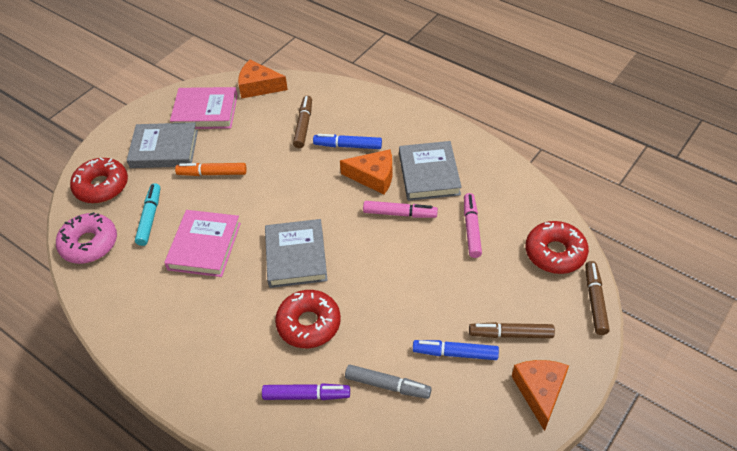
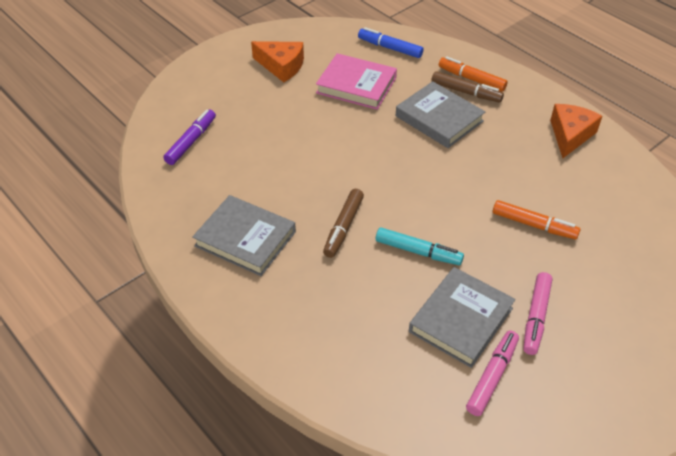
blue marker: [313,134,382,149] [413,340,499,360] = 2 -> [358,27,423,58] = 1
brown marker: [293,96,312,148] [469,322,555,338] [585,261,610,335] = 3 -> [323,189,364,258] [431,71,504,103] = 2
grey marker: [345,365,432,399] = 1 -> none = 0
orange cheese: [238,60,288,99] [340,149,393,194] [512,360,569,431] = 3 -> [251,41,304,82] [550,104,602,158] = 2
orange marker: [175,163,247,176] = 1 -> [439,56,508,92] [493,200,580,239] = 2
pink book: [164,210,241,277] [170,87,238,129] = 2 -> [316,53,397,110] = 1
pink donut: [56,212,117,264] = 1 -> none = 0
red donut: [70,157,128,203] [275,290,341,348] [525,221,589,274] = 3 -> none = 0

